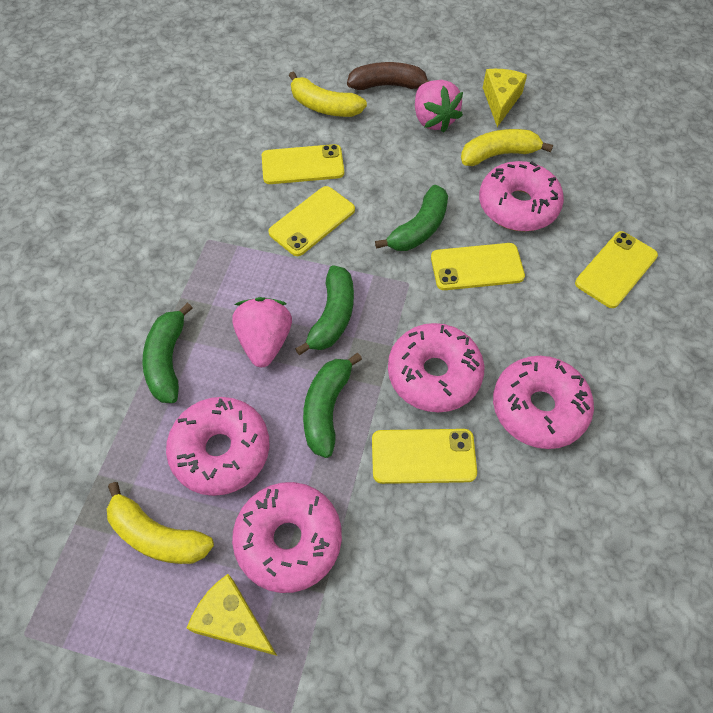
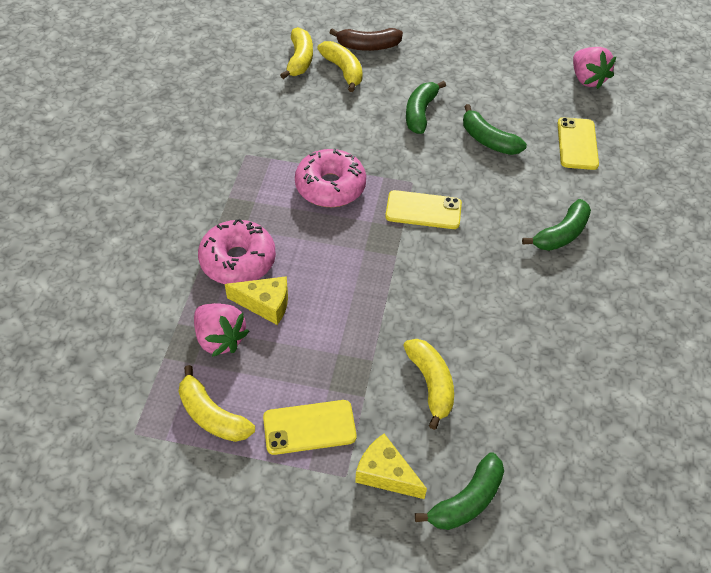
pink donut: [166,397,270,496] [232,482,342,593] [388,323,484,413] [479,161,564,231] [493,356,594,449] = 5 -> [198,219,276,284] [295,148,366,207] = 2
yellow banana: [107,482,214,564] [289,72,367,117] [461,129,553,166] = 3 -> [178,365,255,442] [280,27,313,79] [317,41,363,92] [403,339,454,430] = 4
yellow phone: [262,144,344,184] [269,186,355,256] [372,429,477,484] [431,243,525,290] [575,231,658,308] = 5 -> [263,400,357,455] [385,190,462,229] [558,117,599,170] = 3

